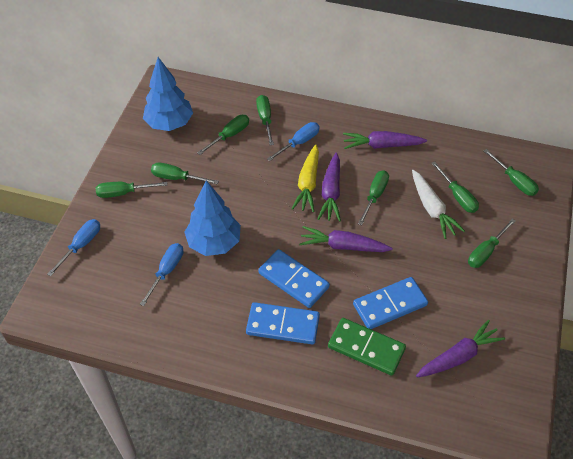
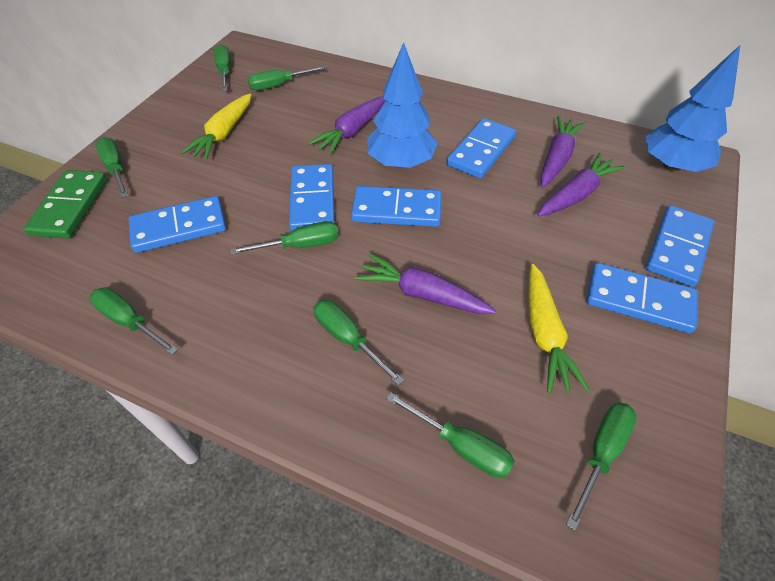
blue domino: [246,302,320,344] [258,249,330,308] [353,277,428,329] = 3 -> [129,196,226,253] [289,164,335,231] [351,186,441,227] [446,118,516,179] [586,263,698,333] [646,205,714,287] = 6
blue screwdriver: [47,219,100,277] [140,243,183,306] [267,122,320,161] = 3 -> none = 0
white carrot: [412,170,465,239] = 1 -> none = 0
yellow carrot: [292,145,319,212] = 1 -> [181,94,252,160] [529,264,589,394] = 2

